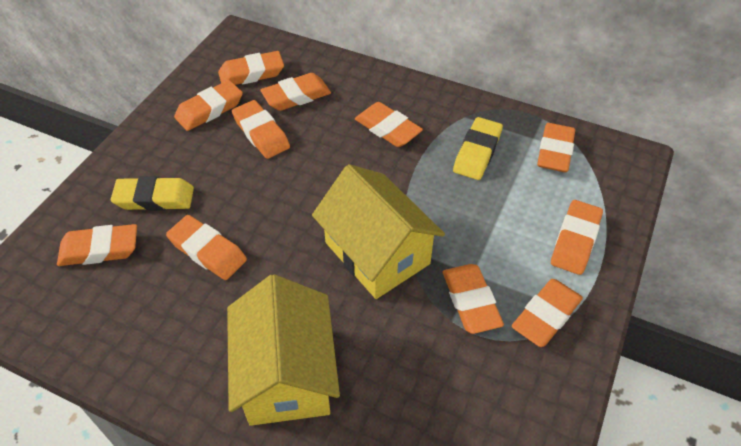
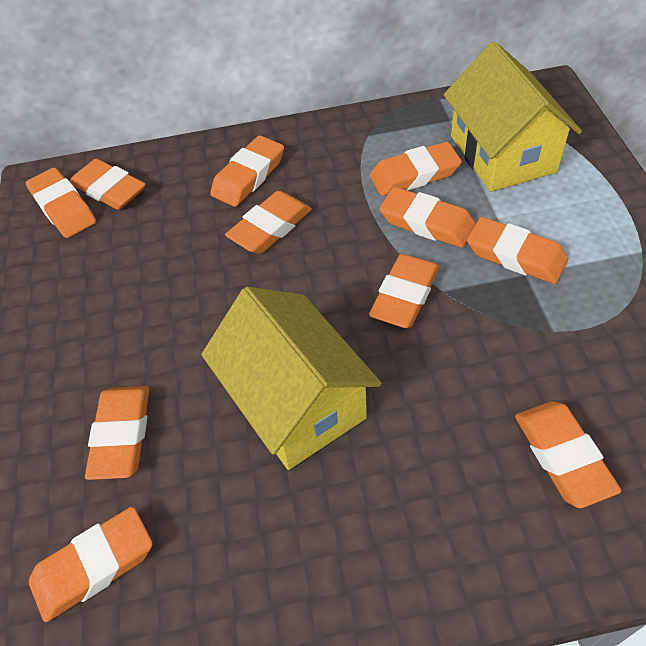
yellow eraser: [111,176,194,211] [453,117,503,180] = 2 -> none = 0

